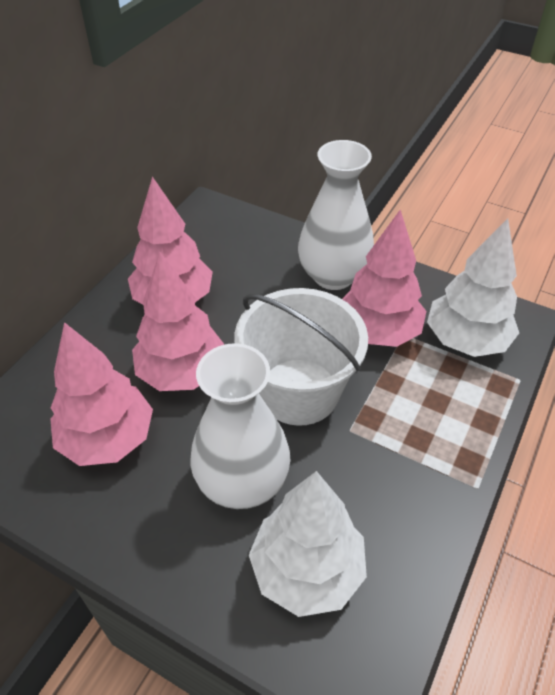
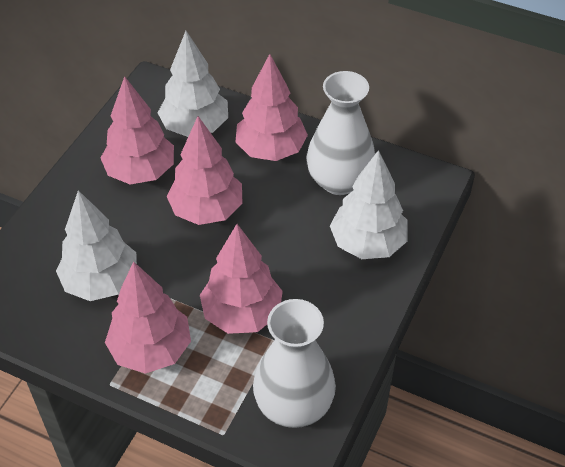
pink tree: [50,322,153,466] [128,176,213,304] [132,252,225,391] [342,210,426,347] = 4 -> [101,76,174,184] [105,261,191,374] [167,116,243,225] [200,224,283,334] [235,54,308,161] = 5
white bucket: [234,288,368,426] = 1 -> none = 0
white tree: [249,471,367,617] [427,219,519,357] = 2 -> [56,190,137,301] [158,31,228,137] [330,150,408,259] = 3

